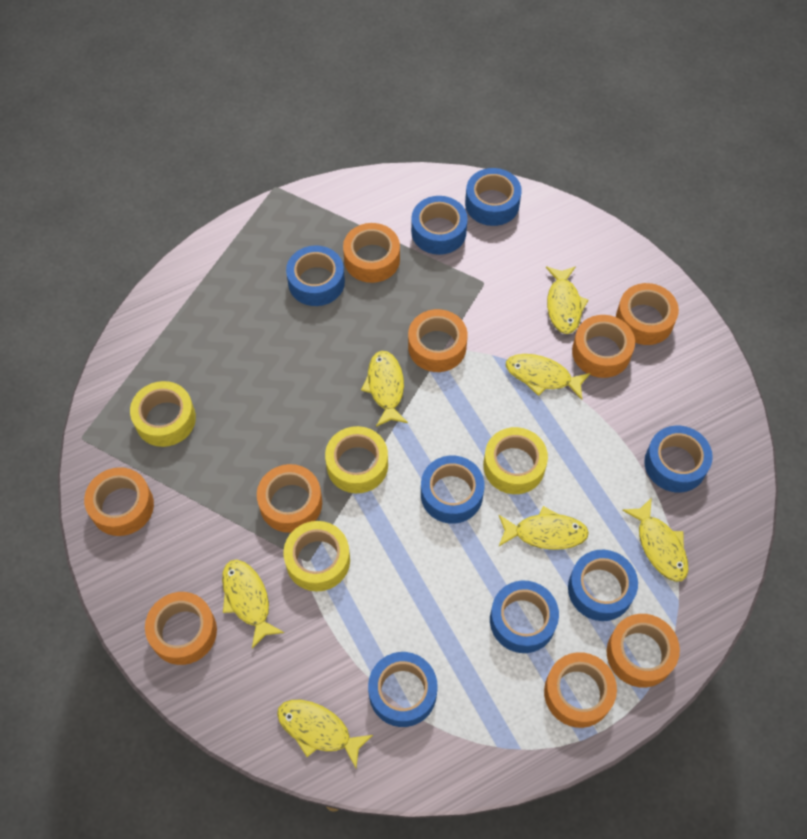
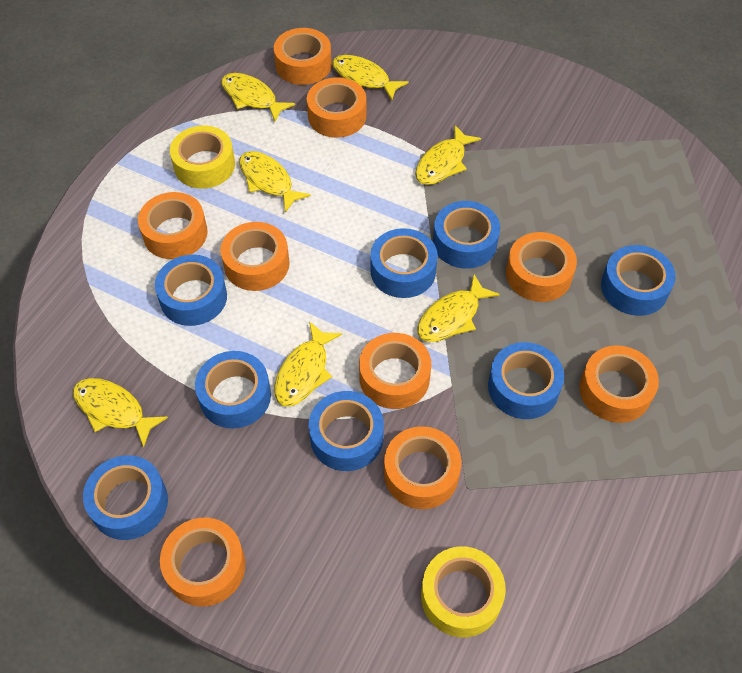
yellow tape: [130,381,196,447] [283,521,350,592] [325,426,388,493] [483,427,548,494] = 4 -> [170,125,235,189] [421,546,506,637] = 2

